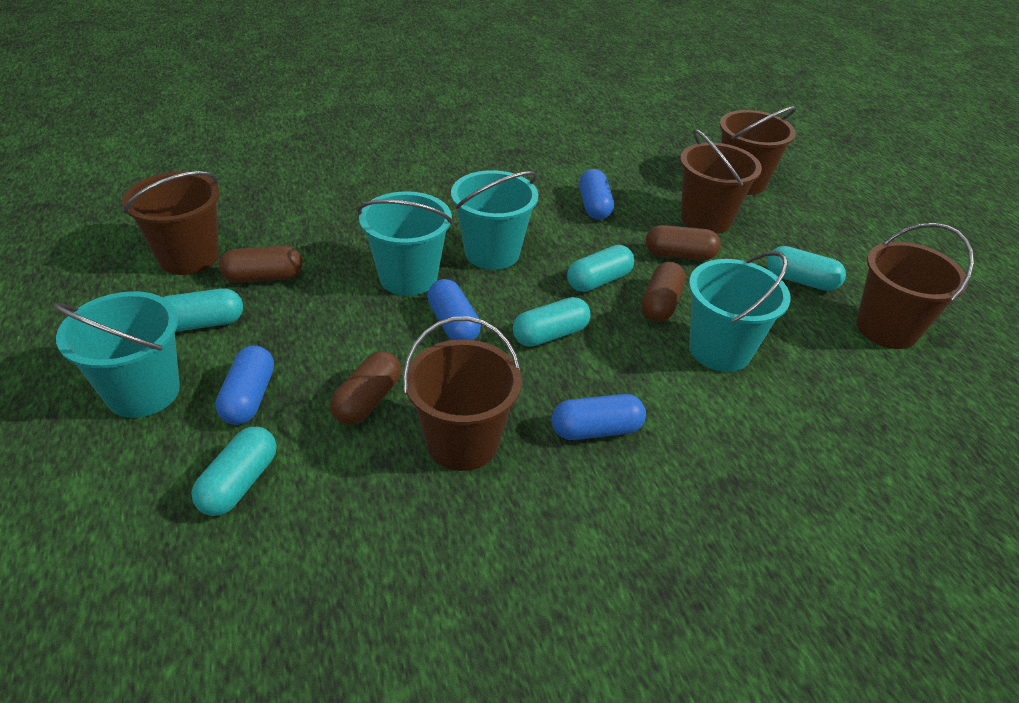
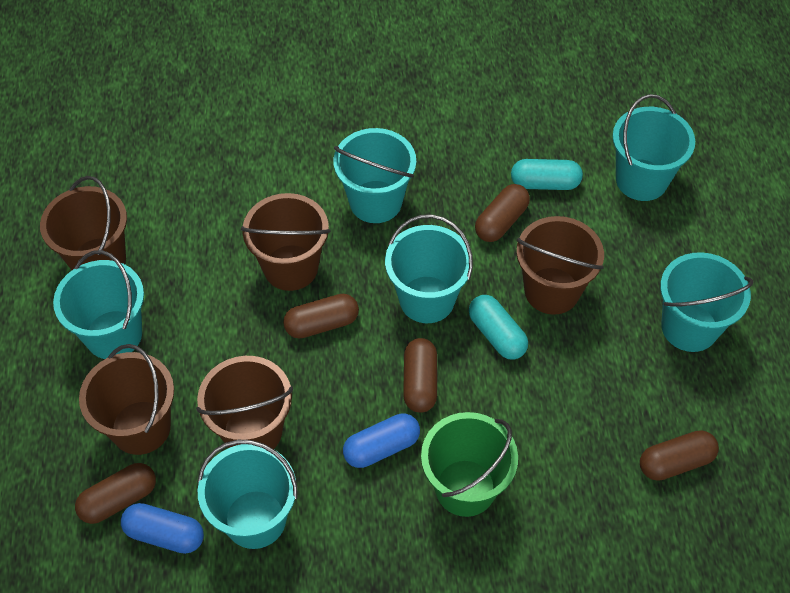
blue capsule: [215,346,274,425] [427,279,481,340] [551,394,646,440] [579,169,614,220] = 4 -> [121,503,204,554] [343,413,420,468] = 2
brown capsule: [219,246,303,283] [330,351,401,425] [641,262,686,322] [646,225,721,260] = 4 -> [75,463,156,524] [283,294,359,339] [403,338,437,413] [475,184,530,242] [640,430,719,481] = 5
green bucket: none = 0 -> [421,412,518,517] = 1
turquoise bucket: [54,291,180,418] [357,191,453,296] [451,170,538,270] [689,251,791,372] = 4 -> [53,250,144,359] [198,440,298,549] [333,128,416,223] [385,214,473,323] [612,94,695,201] [660,252,753,352] = 6
turquoise capsule: [163,288,243,332] [191,427,276,516] [513,297,591,347] [567,245,634,292] [767,246,846,291] = 5 -> [469,295,528,359] [511,159,583,190] = 2

